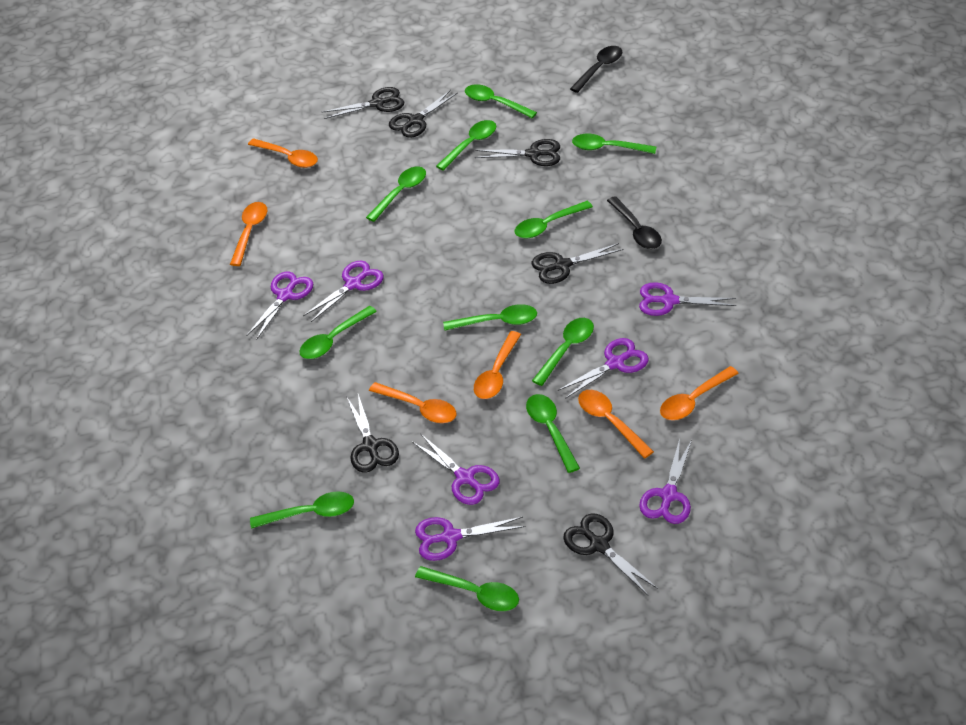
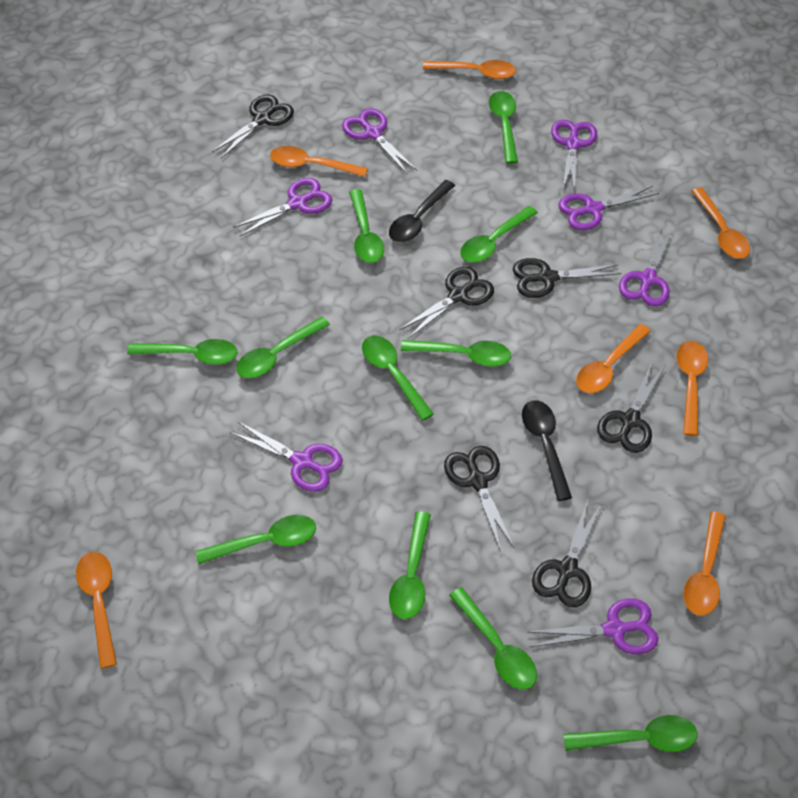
orange spoon: [230,202,267,266] [248,138,318,168] [369,382,457,423] [474,331,521,399] [578,390,654,458] [660,366,739,420] = 6 -> [76,552,117,669] [270,146,368,177] [423,60,516,79] [576,324,651,393] [676,341,708,436] [683,511,726,616] [692,187,750,259] = 7

